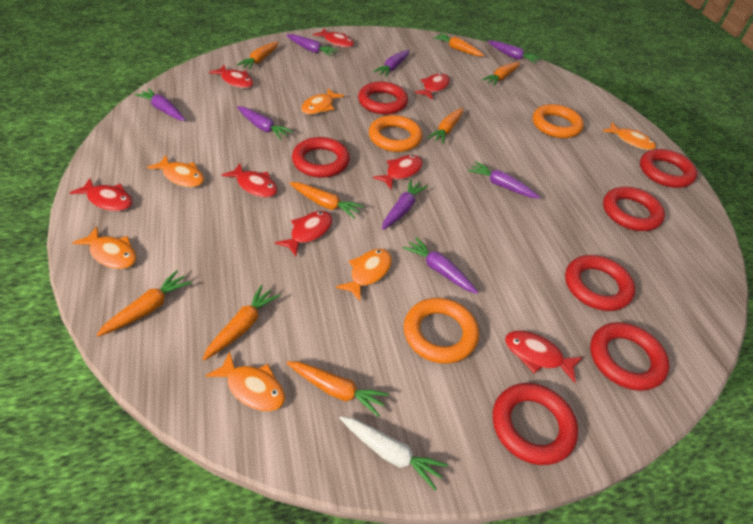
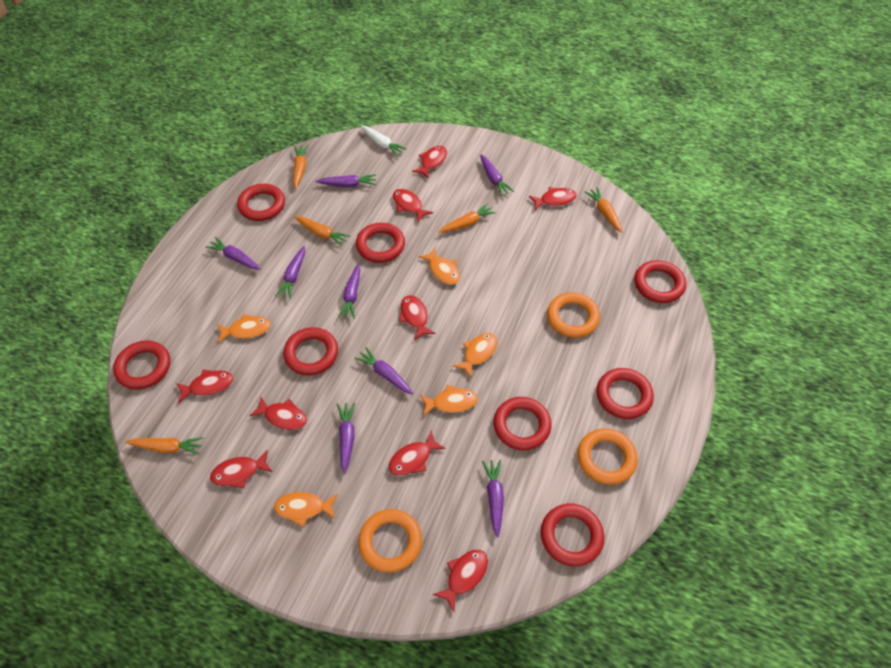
orange carrot: [96,270,192,337] [202,285,280,360] [237,42,279,70] [287,361,389,417] [289,182,364,219] [428,108,463,144] [433,33,484,56] [482,62,520,86] = 8 -> [125,437,204,455] [293,145,309,188] [294,216,350,247] [439,203,496,233] [585,187,623,233] = 5
orange fish: [72,226,137,269] [147,155,204,187] [205,351,285,411] [301,88,345,115] [336,249,392,301] [603,122,656,150] = 6 -> [217,314,271,343] [274,492,337,527] [419,248,460,285] [420,385,478,416] [453,333,497,377] = 5
red fish: [70,178,133,211] [209,65,254,88] [222,163,278,198] [275,211,333,256] [313,28,354,47] [373,155,423,189] [415,73,450,100] [505,331,583,383] = 8 -> [176,369,233,403] [210,450,272,488] [249,397,307,430] [389,431,446,476] [393,189,433,222] [399,295,436,341] [412,146,447,179] [433,549,488,611] [529,187,577,210] = 9
red ring: [292,137,350,178] [358,82,408,114] [493,383,578,465] [565,255,635,311] [590,322,669,391] [603,187,665,231] [640,149,697,188] = 7 -> [113,341,170,390] [237,184,285,221] [283,327,338,375] [356,223,405,263] [493,397,552,450] [541,503,604,566] [596,368,654,419] [634,260,686,303] = 8

